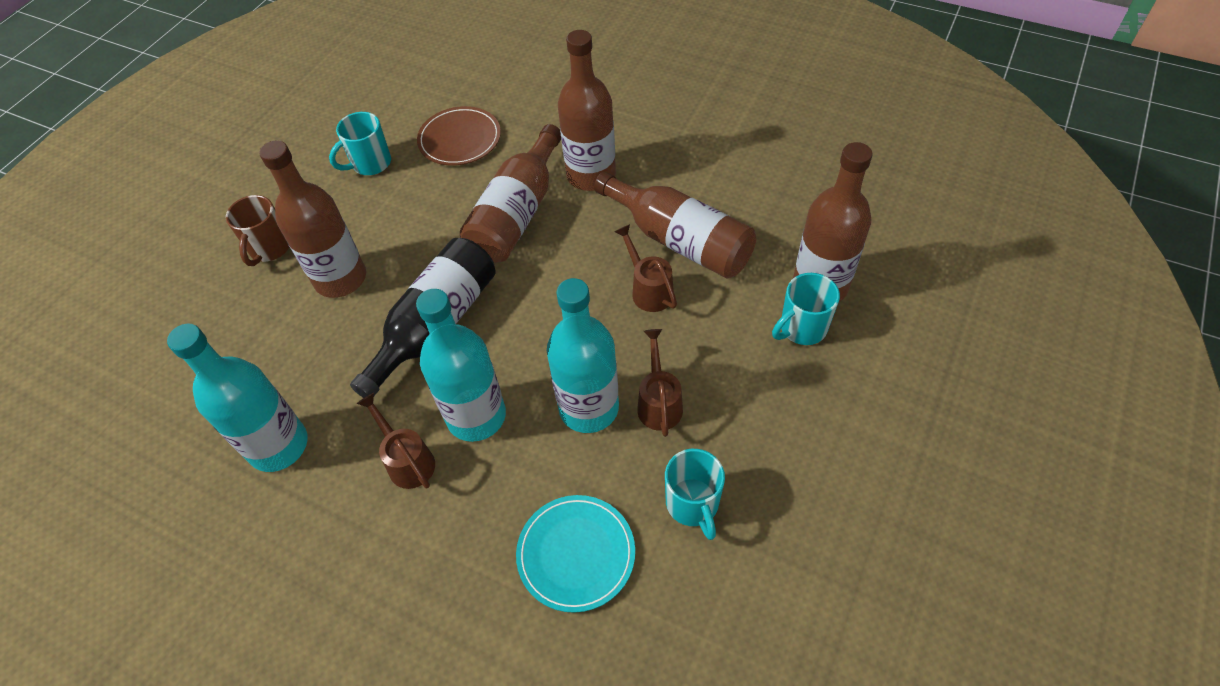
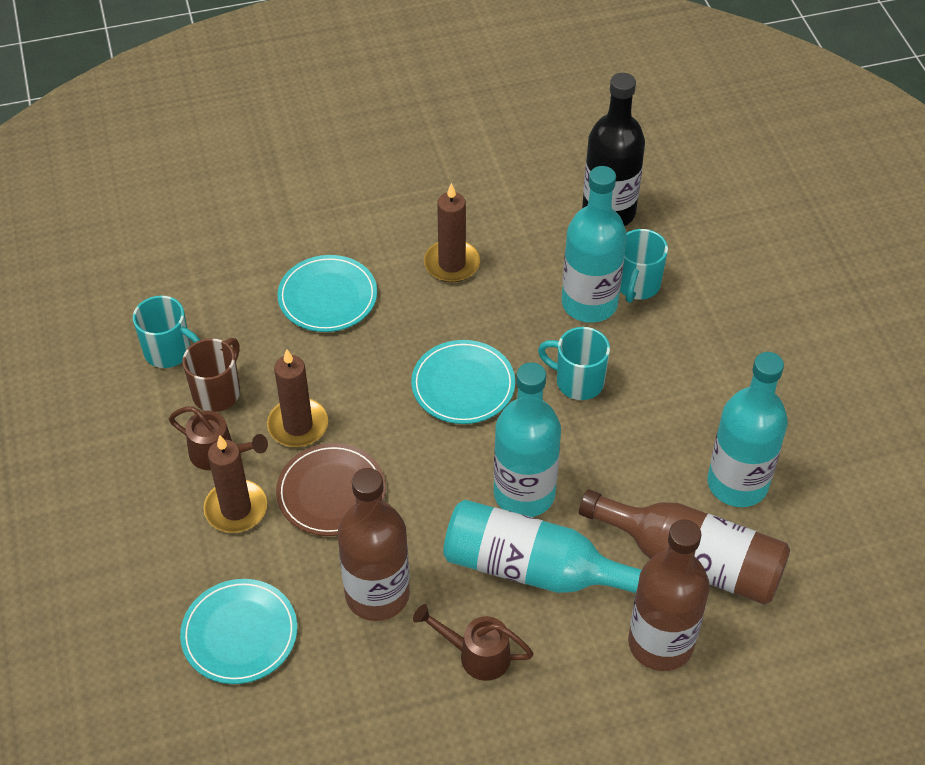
brown bottle: [259,140,366,298] [460,124,561,263] [558,30,616,191] [594,171,756,279] [793,142,872,302] = 5 -> [338,468,410,621] [579,489,790,605] [628,519,710,671] = 3
brown candle: none = 0 -> [203,436,267,533] [267,349,328,447] [424,183,480,282] = 3
brown watering can: [357,393,435,489] [614,224,677,312] [637,329,683,437] = 3 -> [169,406,268,470] [413,604,534,681] = 2
turquoise bottle: [167,324,308,472] [416,289,506,442] [547,278,619,433] = 3 -> [443,500,641,593] [494,362,561,517] [562,166,627,323] [708,352,788,507] = 4
turquoise plate: [516,495,635,613] = 1 -> [180,579,297,684] [278,255,377,332] [411,340,515,424] = 3

